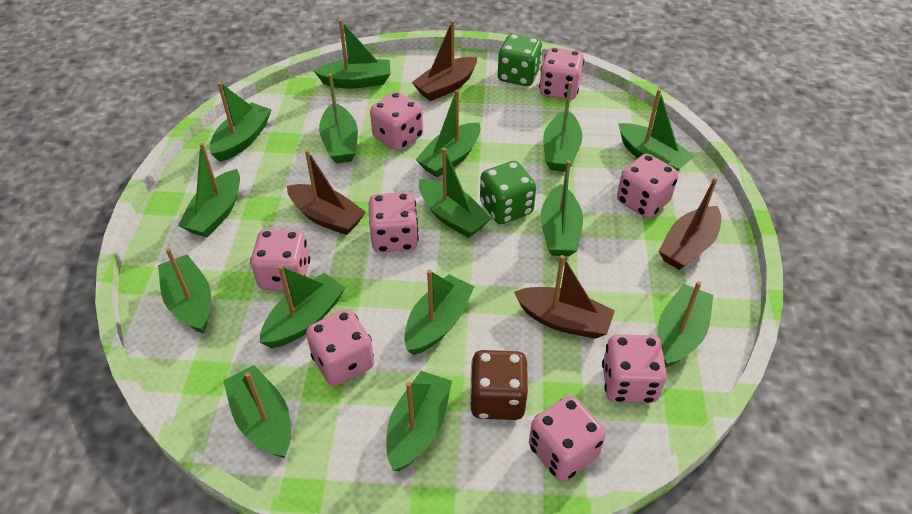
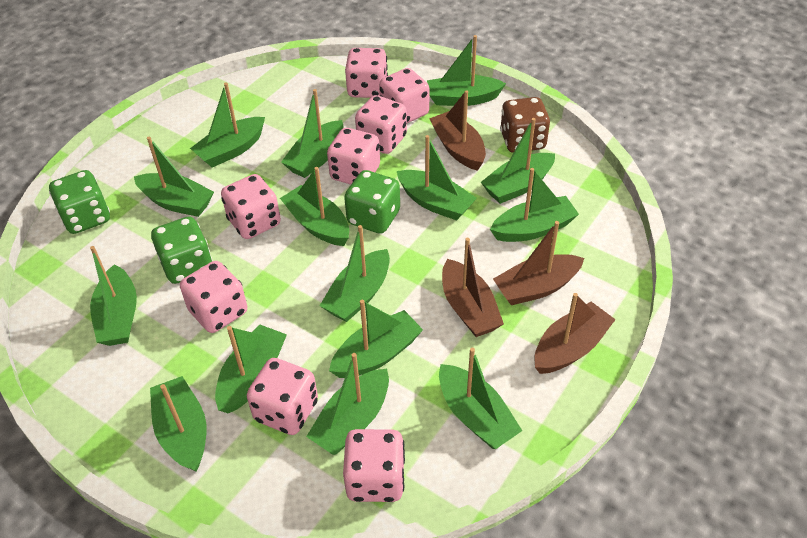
green dice: [480,161,536,224] [498,34,543,86] = 2 -> [49,170,110,234] [151,216,213,284] [344,170,400,234] = 3

